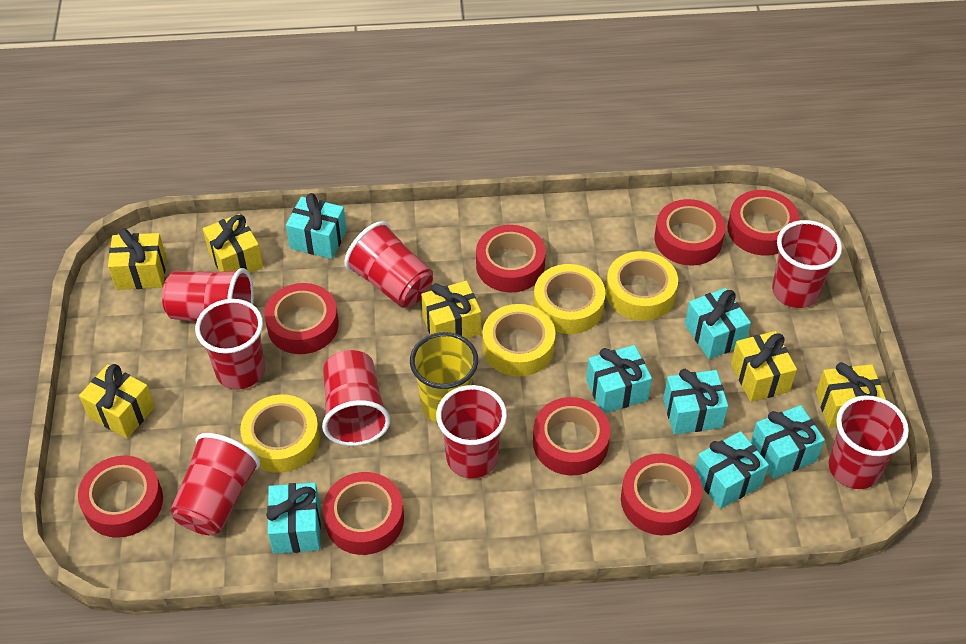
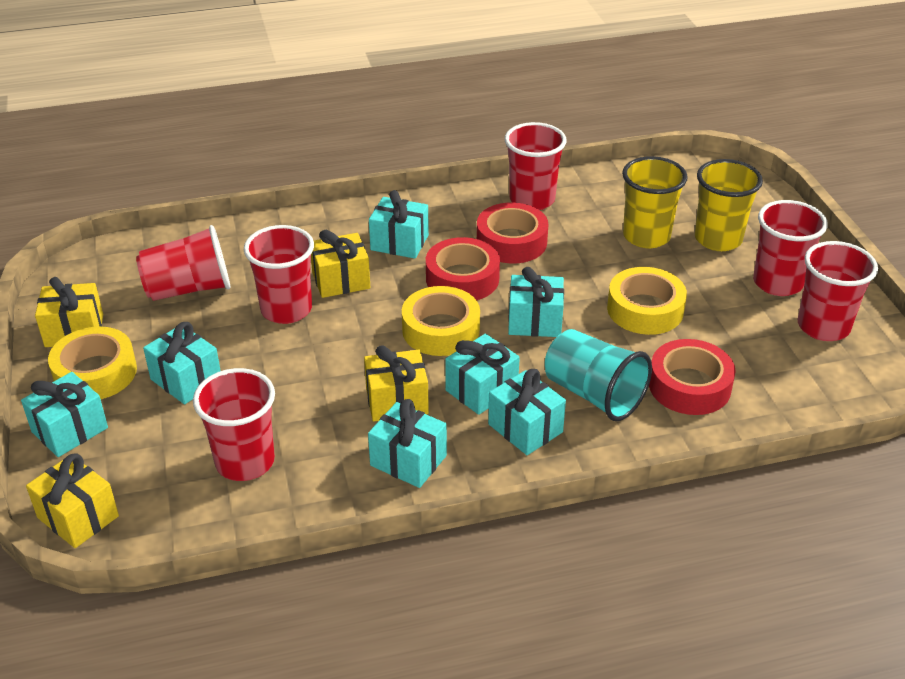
red cup: [162,268,254,322] [170,433,260,535] [195,299,265,389] [322,350,390,446] [345,221,433,307] [436,385,507,479] [772,220,842,308] [828,395,909,489] = 8 -> [136,225,231,301] [193,368,275,481] [244,225,314,324] [505,122,566,210] [753,200,828,296] [798,241,878,341] = 6
red tape: [78,456,163,538] [264,283,339,354] [323,472,404,555] [476,225,546,292] [533,397,611,475] [621,454,702,535] [655,199,726,266] [727,190,799,256] = 8 -> [426,237,500,300] [477,203,548,263] [649,339,736,415] = 3
turquoise cup: none = 0 -> [545,329,652,421] = 1
yellow cup: [410,332,478,423] = 1 -> [622,156,688,248] [695,159,763,251] = 2
yellow gift: [79,364,155,438] [108,228,166,290] [203,214,263,273] [421,281,481,339] [731,331,797,402] [816,362,886,428] = 6 -> [26,453,119,548] [35,277,103,347] [311,230,370,298] [364,345,429,421] = 4
yellow tape: [240,395,320,473] [482,304,556,377] [534,264,606,334] [606,251,678,321] = 4 -> [48,326,137,399] [402,286,480,356] [607,267,687,335] = 3

